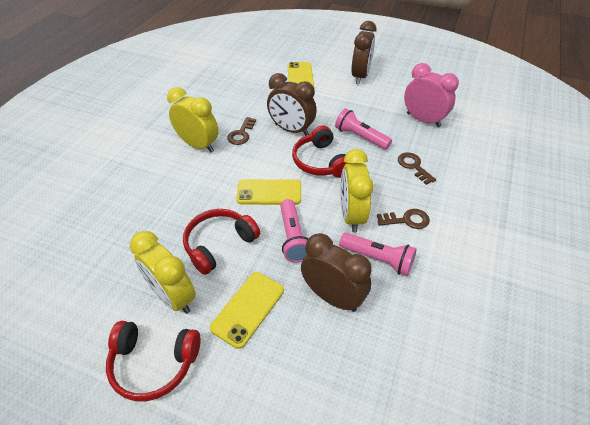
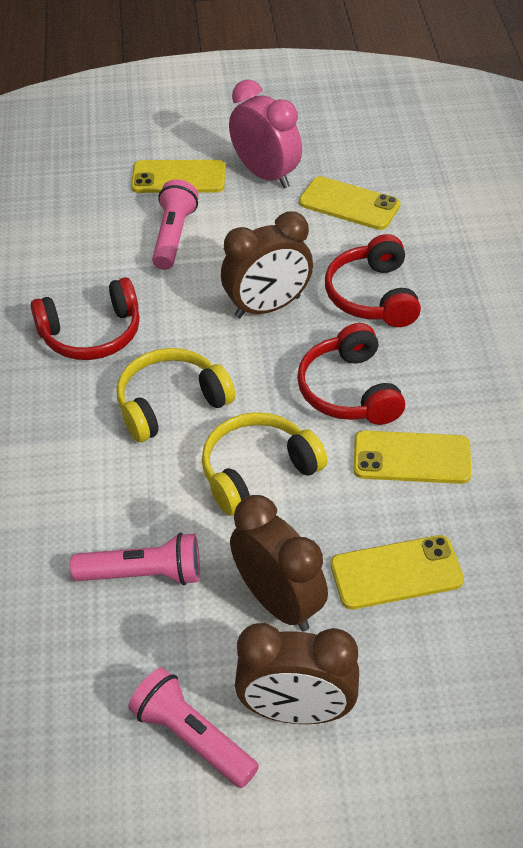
brown key: [227,117,256,145] [377,209,430,229] [398,152,436,185] = 3 -> none = 0
yellow clock: [130,231,196,314] [167,87,218,153] [341,149,374,233] = 3 -> none = 0
yellow headphones: none = 0 -> [117,348,235,442] [202,412,327,516] = 2
yellow phone: [210,272,284,349] [236,179,301,205] [287,62,314,87] = 3 -> [131,160,226,193] [299,176,401,230] [331,535,464,609] [353,430,471,484] = 4

